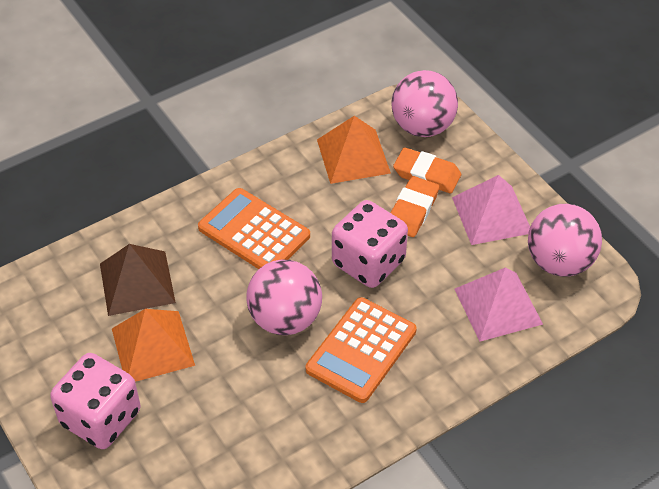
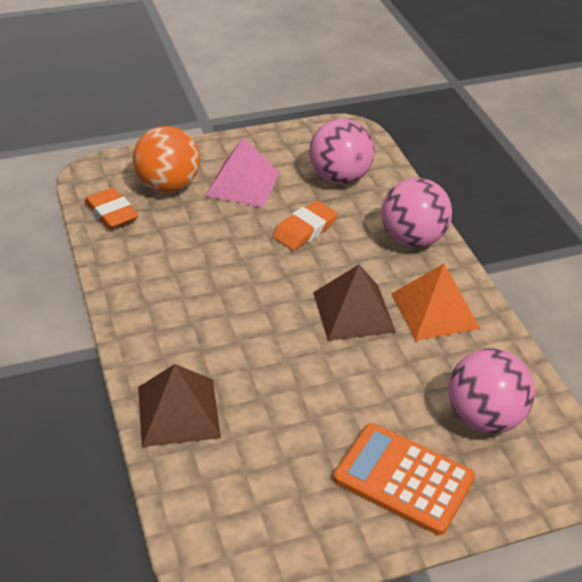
brown pyramid: [100,244,176,316] = 1 -> [138,364,221,447] [313,265,396,341] = 2
orange ball: none = 0 -> [133,126,200,193] = 1
orange calculator: [198,188,310,269] [306,297,417,403] = 2 -> [333,423,475,535] = 1
orange pyramid: [112,309,195,382] [317,116,391,184] = 2 -> [391,264,480,341] = 1
pink dice: [50,353,141,449] [332,200,408,288] = 2 -> none = 0
pink pyramid: [452,175,530,245] [455,267,543,342] = 2 -> [206,138,280,207] = 1

